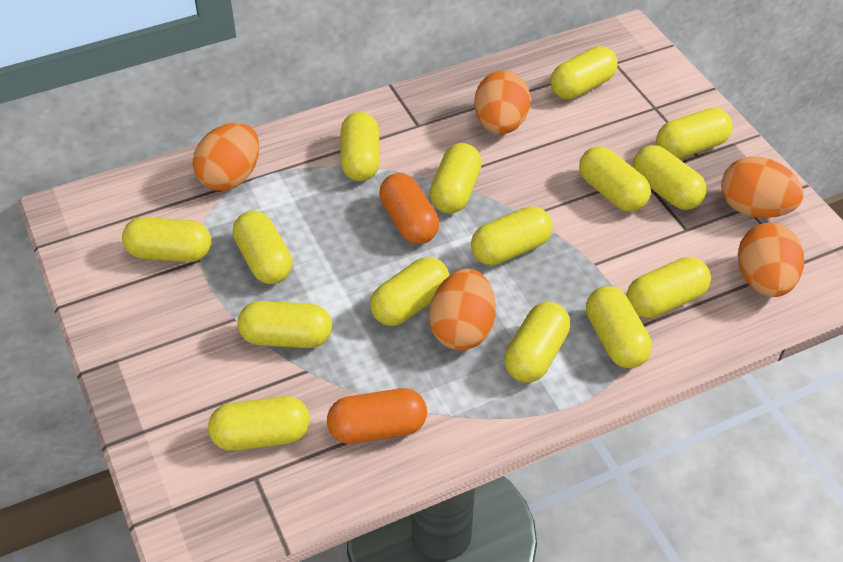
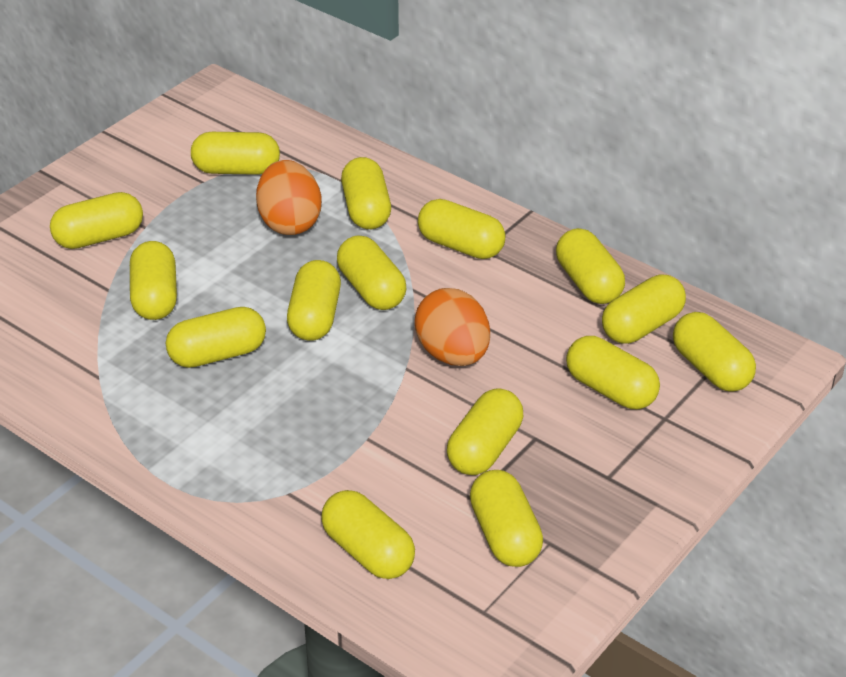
orange capsule: [327,388,427,444] [379,173,439,244] = 2 -> none = 0
orange egg: [193,123,259,191] [429,269,496,350] [474,71,531,134] [721,156,804,218] [738,223,804,297] = 5 -> [256,160,322,235] [415,288,490,366] = 2

